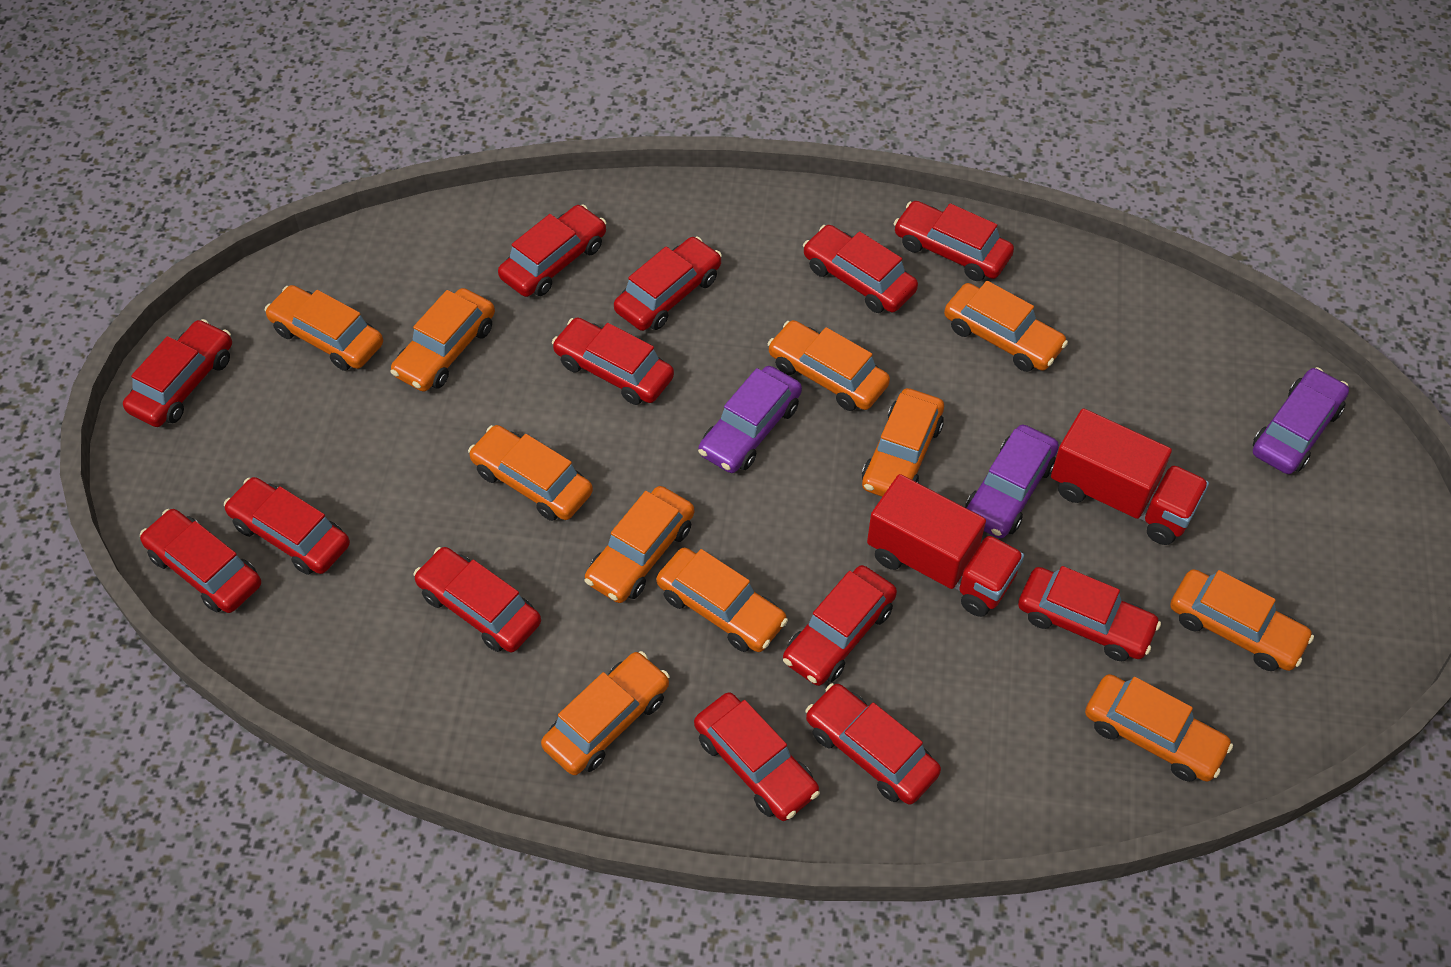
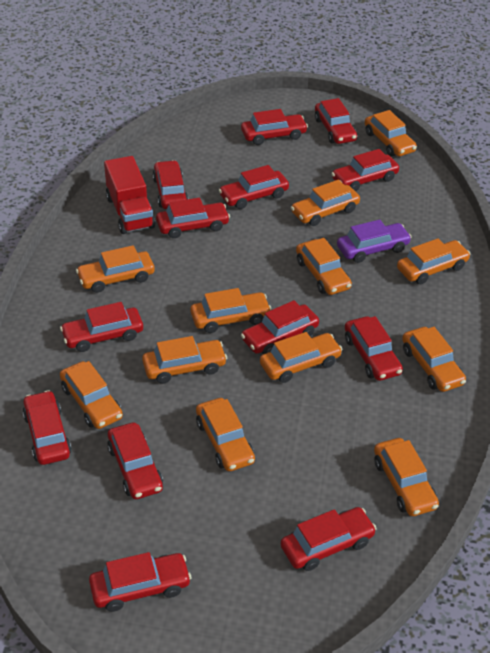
orange car: [265,285,383,371] [390,288,495,392] [468,425,593,521] [541,651,670,775] [584,486,694,603] [656,548,788,652] [768,320,890,411] [862,388,944,497] [944,281,1068,372] [1085,674,1233,782] [1170,569,1314,671] = 11 -> [60,361,123,429] [76,245,155,293] [142,336,227,384] [190,288,272,333] [196,398,255,471] [260,332,343,383] [291,180,360,226] [296,238,352,295] [365,110,417,156] [374,438,439,516] [397,238,471,284] [402,327,466,392] = 12
purple car: [698,366,802,473] [965,425,1059,538] [1253,367,1349,474] = 3 -> [337,220,412,263] = 1
red truck: [867,474,1024,617] [1051,408,1209,545] = 2 -> [104,156,155,234] = 1

